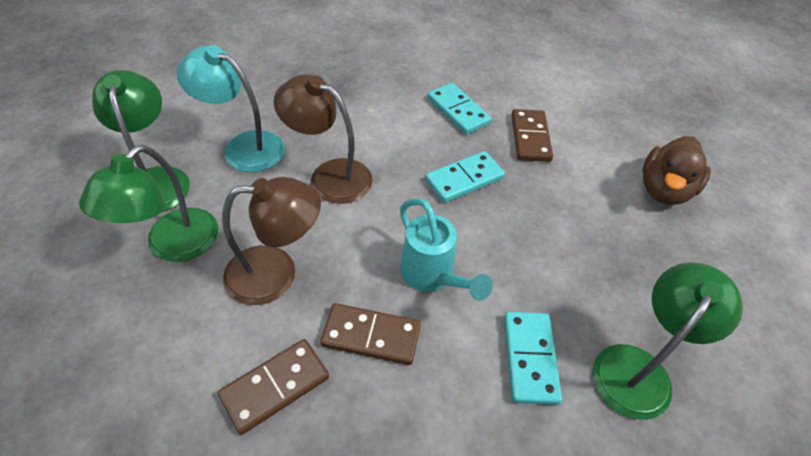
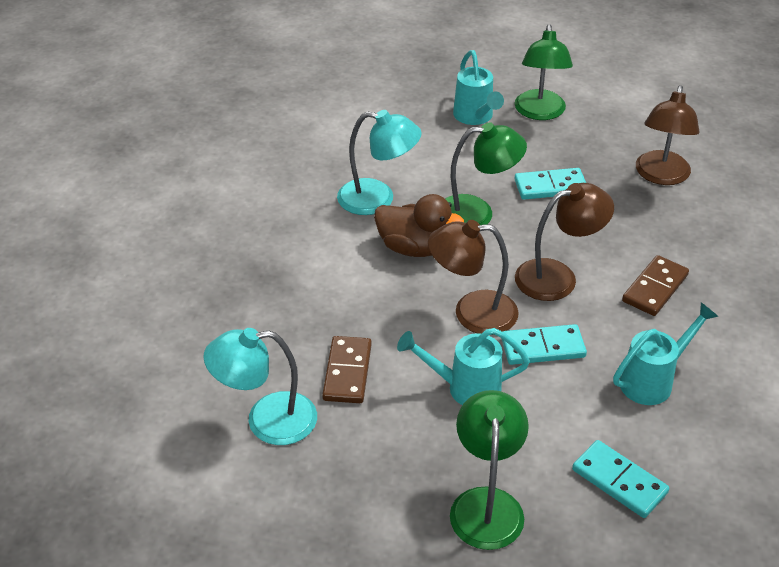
brown domino: [218,339,329,435] [320,303,421,365] [511,109,553,162] = 3 -> [322,336,372,403] [622,255,689,316] = 2
brown lamp: [222,177,321,305] [273,74,373,204] = 2 -> [428,220,519,335] [515,183,614,301] [636,85,699,185] = 3
turquoise lamp: [177,45,285,172] = 1 -> [203,328,317,445] [337,110,422,215] = 2
turquoise watering can: [400,198,493,301] = 1 -> [397,328,530,405] [453,50,504,125] [613,302,719,405] = 3

